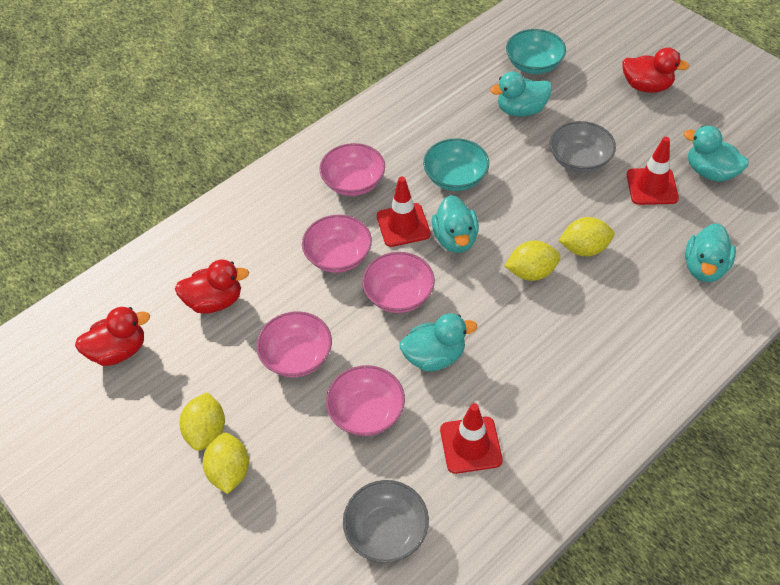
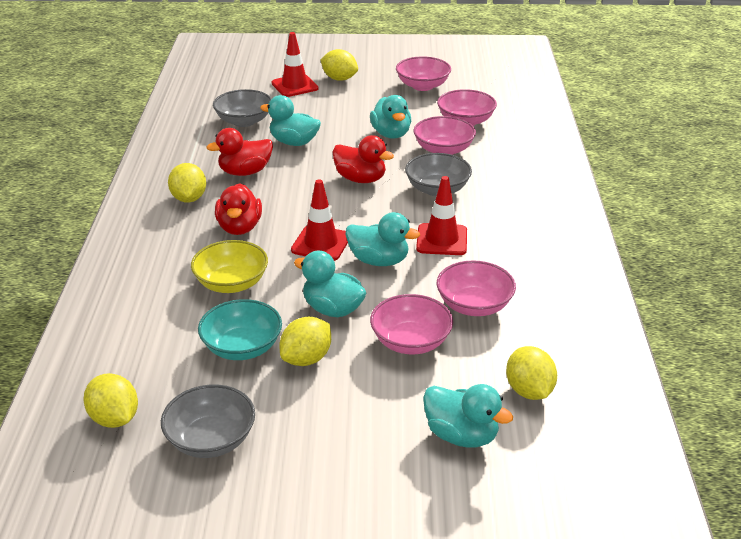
grey bowl: [343,480,429,563] [550,121,616,173] = 2 -> [161,384,255,458] [213,89,271,127] [405,153,472,196] = 3
turquoise bowl: [423,138,489,191] [506,29,566,74] = 2 -> [198,299,282,360] = 1
yellow bowl: none = 0 -> [191,240,268,293] = 1
yellow lemon: [179,392,225,451] [203,433,249,494] [505,241,561,281] [558,217,614,257] = 4 -> [83,373,138,428] [168,163,206,203] [279,317,331,366] [320,49,358,81] [506,346,557,400] = 5

